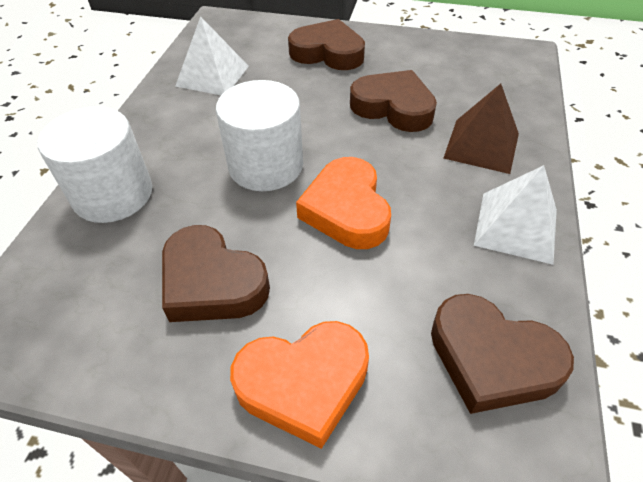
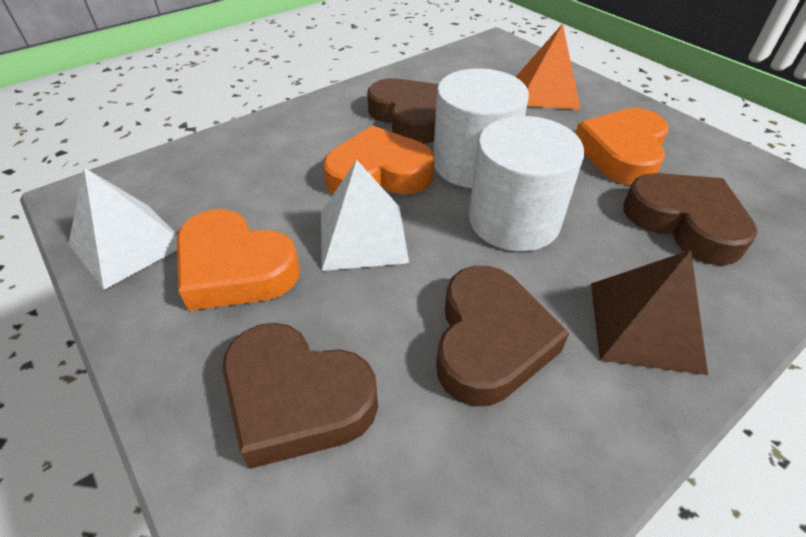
orange heart: [230,321,369,449] [296,157,391,249] = 2 -> [177,209,300,311] [323,125,434,194] [575,108,669,185] = 3
orange pyramid: none = 0 -> [516,23,581,110] = 1

